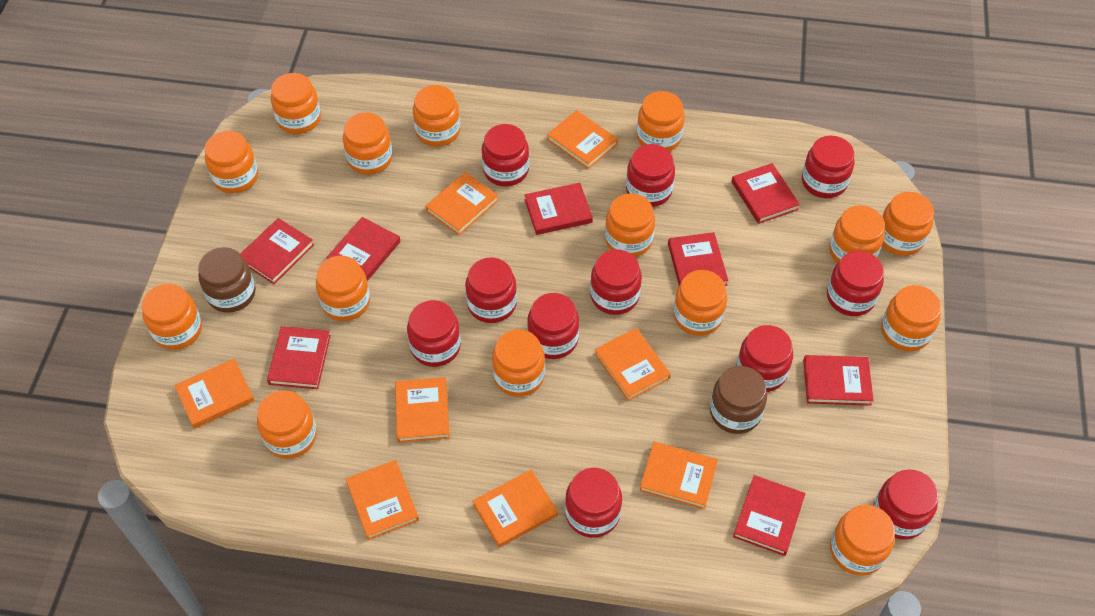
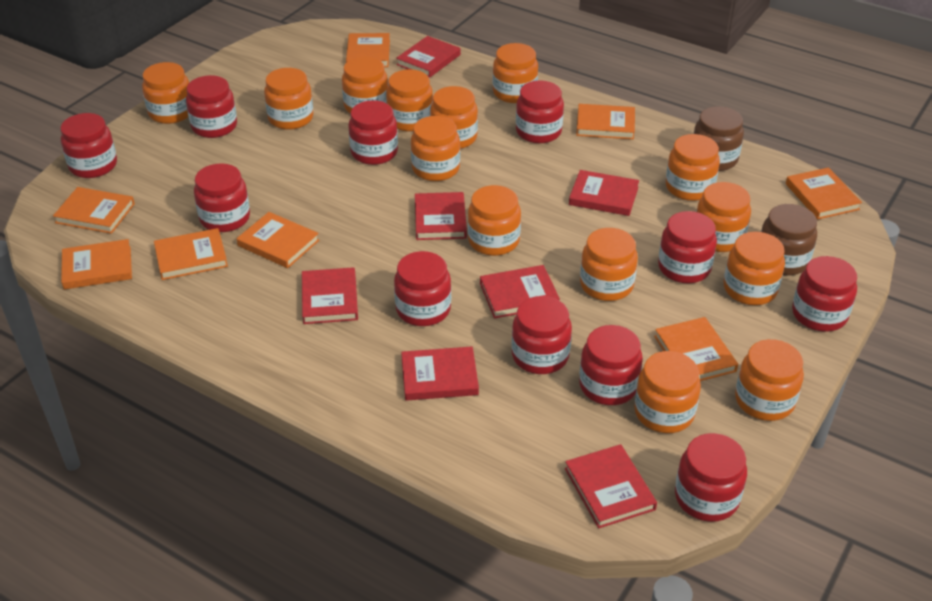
orange jar: [142,284,202,350] [205,131,258,193] [257,390,317,459] [271,73,321,134] [316,256,370,321] [343,112,393,175] [413,85,460,147] [492,330,545,397] [605,194,655,257] [637,91,685,151] [674,270,727,336] [829,205,885,263] [830,505,895,575] [881,285,941,352] [882,192,934,256] = 15 -> [142,62,189,124] [264,68,313,130] [342,56,388,114] [386,69,433,131] [411,116,460,181] [430,86,478,149] [468,185,521,256] [493,43,538,103] [580,228,638,301] [634,351,701,433] [666,134,720,201] [696,182,751,252] [724,232,785,305] [735,339,804,421] = 14
red book: [240,218,314,284] [267,326,331,389] [326,217,401,281] [525,183,593,235] [668,232,728,286] [731,163,800,224] [733,475,805,556] [803,355,874,406] = 8 -> [302,267,358,324] [396,36,461,78] [401,347,479,401] [415,192,467,240] [480,265,560,318] [565,444,657,529] [569,170,639,216] = 7

